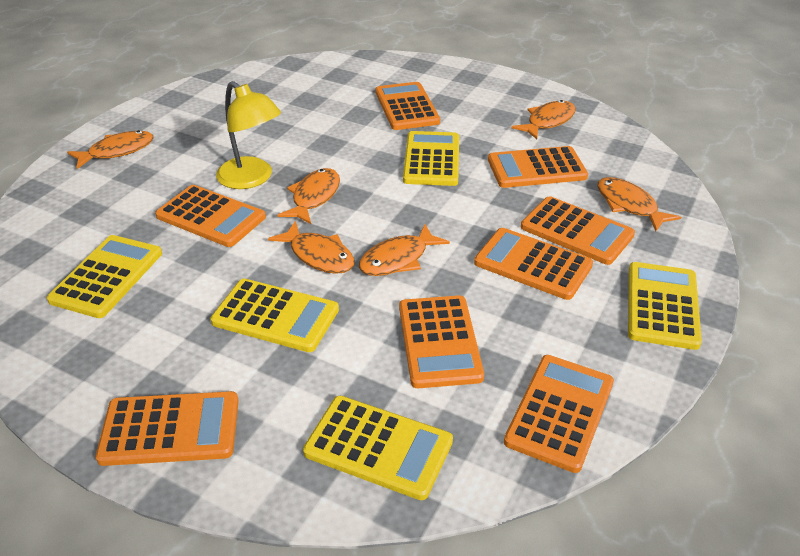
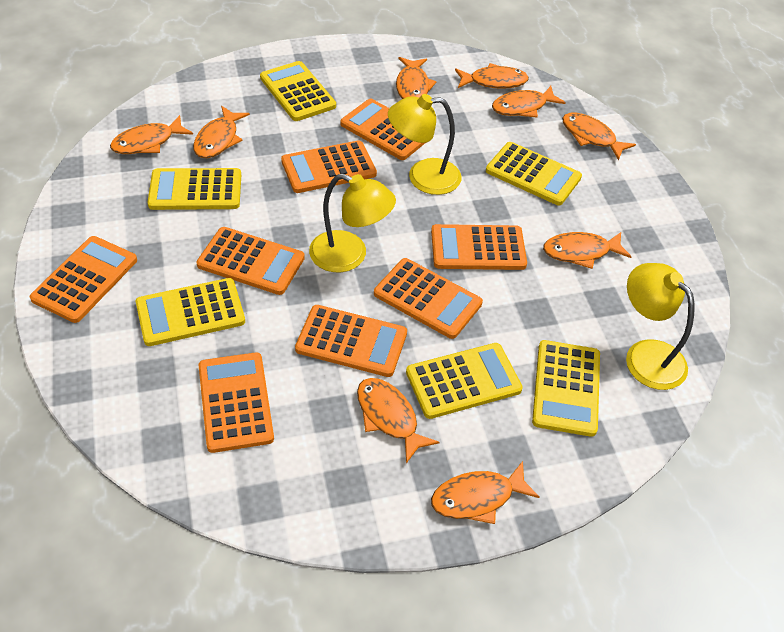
orange fish: [67,130,153,169] [268,221,355,274] [277,168,340,224] [359,224,450,276] [511,100,576,139] [597,177,681,231] = 6 -> [110,115,193,154] [193,106,250,158] [357,378,440,463] [396,57,437,99] [431,461,540,524] [455,63,529,89] [492,86,566,117] [543,232,631,269] [562,113,636,160] = 9
yellow calculator: [47,235,162,318] [210,279,339,352] [303,396,453,500] [403,131,459,186] [628,262,702,350] = 5 -> [136,278,245,346] [147,168,241,210] [260,61,336,121] [406,343,523,419] [486,142,582,205] [532,340,600,437] = 6
yellow lamp: [216,81,281,189] = 1 -> [309,173,396,272] [388,94,461,195] [626,263,694,390] = 3

